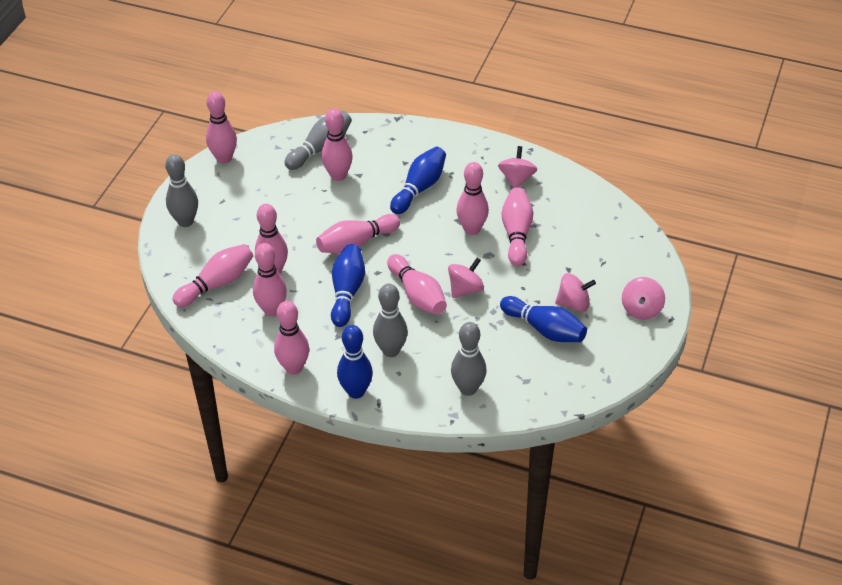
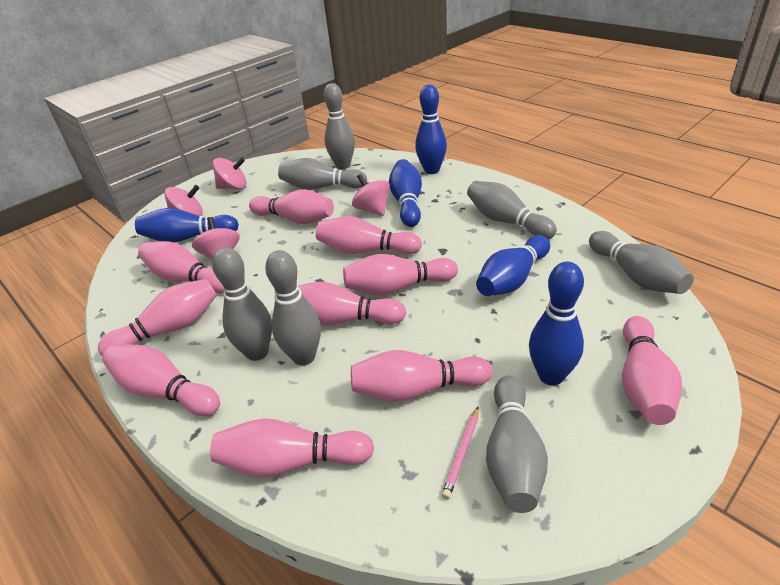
blue bowling pin: [331,244,365,327] [337,325,373,399] [390,147,446,214] [500,296,587,342] = 4 -> [135,208,239,243] [389,159,422,227] [415,85,447,174] [476,235,550,296] [529,261,584,385] = 5
grey bowling pin: [165,154,198,227] [285,111,352,170] [373,284,408,357] [451,322,487,396] = 4 -> [212,247,272,361] [265,250,321,366] [278,158,367,190] [324,83,355,169] [467,181,557,239] [486,376,548,513] [589,231,694,294] = 7
pink pencil: none = 0 -> [442,407,479,499] = 1

